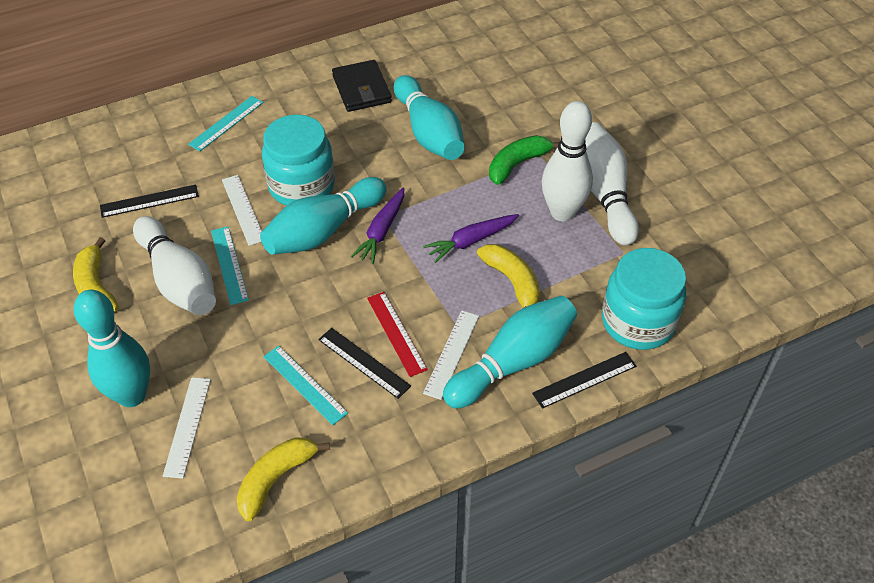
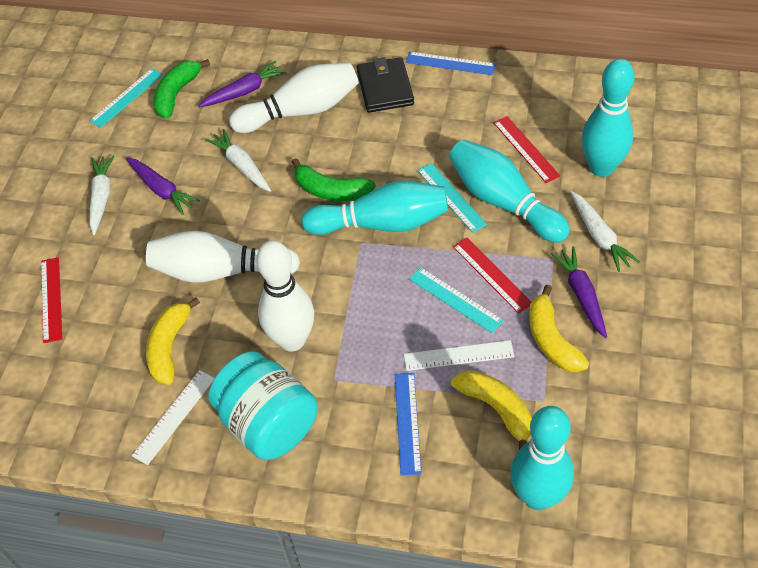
black ruler: [100,185,199,218] [318,328,411,399] [532,352,636,409] = 3 -> none = 0
blue ruler: none = 0 -> [395,373,422,476] [406,52,496,75] = 2
green banana: [489,135,559,185] = 1 -> [153,59,210,118] [292,158,376,202] = 2
purple carrot: [351,188,404,264] [423,214,519,263] = 2 -> [126,157,200,215] [199,61,286,108] [551,246,607,338] = 3
red ruler: [367,292,428,377] = 1 -> [41,257,62,343] [453,238,531,313] [493,116,560,183] = 3
turquoise jar: [262,115,335,206] [602,248,686,350] = 2 -> [208,351,318,460] = 1
white carrot: none = 0 -> [90,156,115,235] [205,129,271,192] [571,191,640,272] = 3
white ruler: [163,377,211,479] [222,175,262,246] [423,311,479,400] = 3 -> [132,370,215,465] [404,340,515,371] = 2

